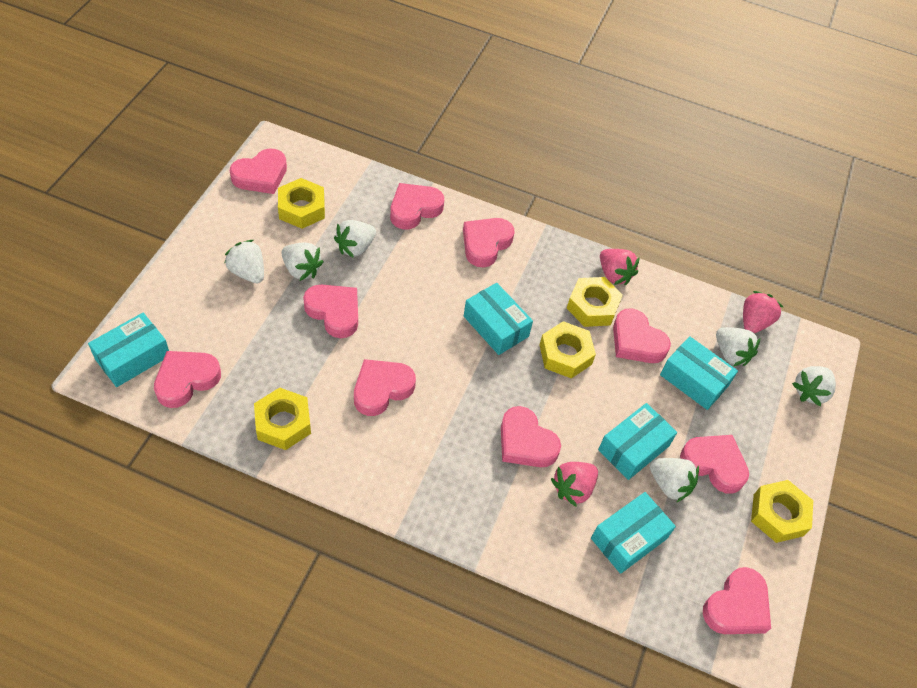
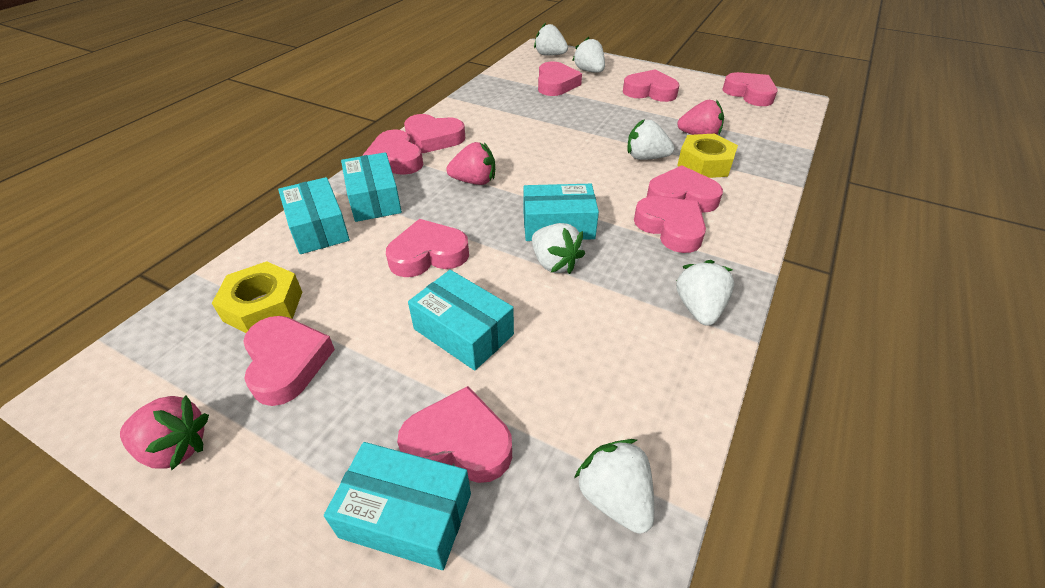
yellow nut: [254,387,311,450] [278,178,325,229] [539,321,596,378] [567,277,623,327] [751,480,813,543] = 5 -> [212,261,302,333] [677,134,738,178] = 2

